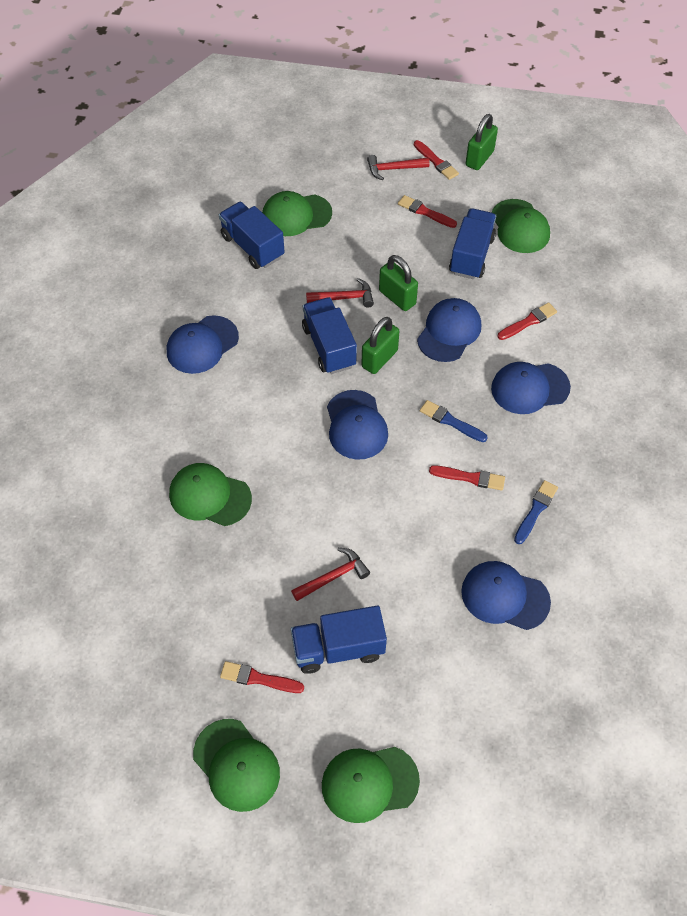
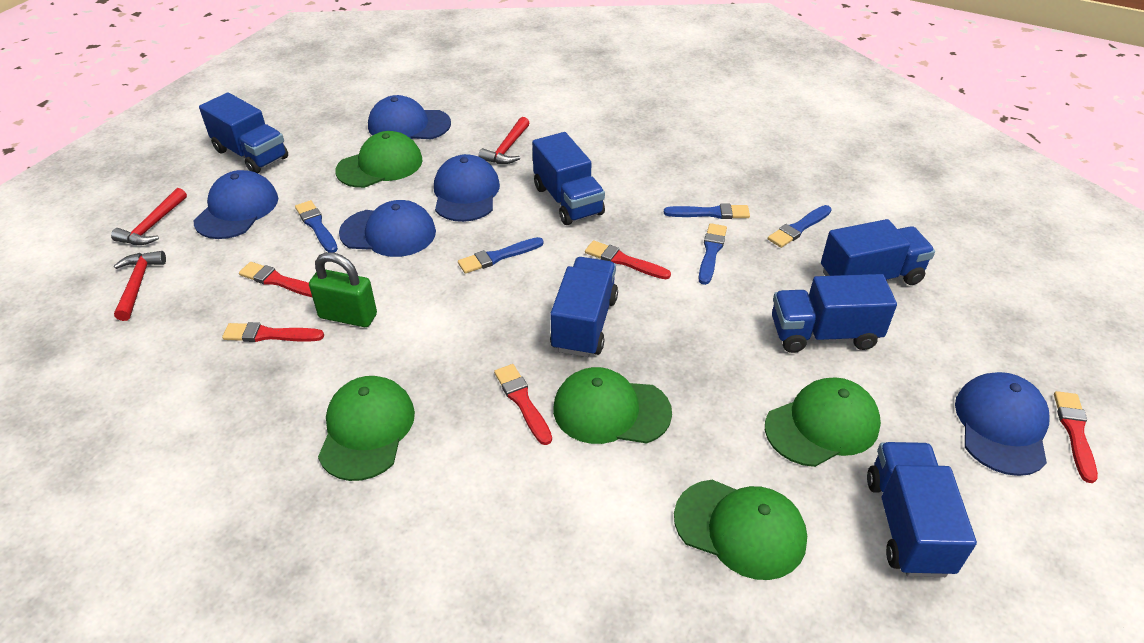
blue brush: [420,400,488,442] [514,480,558,544] = 2 -> [295,200,338,253] [458,237,544,274] [664,203,750,219] [699,223,727,285] [768,205,832,248] = 5
blue truck: [219,202,285,269] [291,606,387,674] [302,297,357,374] [449,208,496,279] = 4 -> [199,92,288,173] [532,132,605,225] [550,257,618,357] [772,274,897,353] [821,219,935,285] [867,442,977,577] = 6
green padlock: [361,317,399,374] [379,255,418,311] [466,114,498,170] = 3 -> [309,252,377,327] = 1

